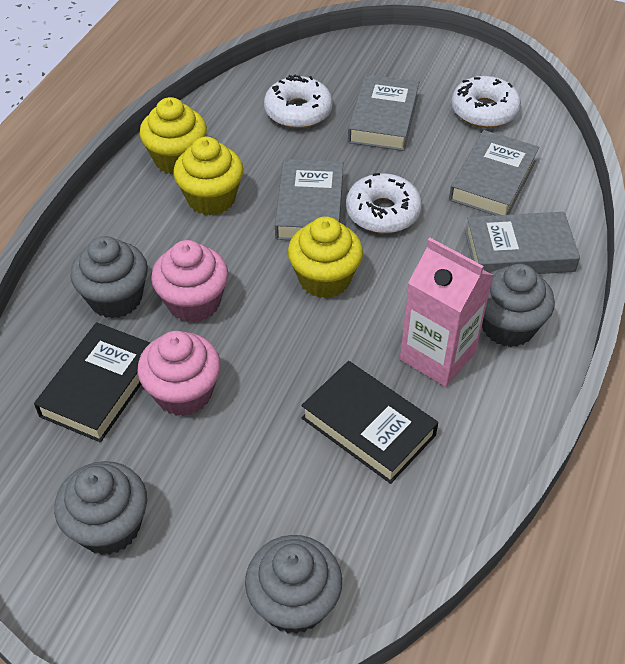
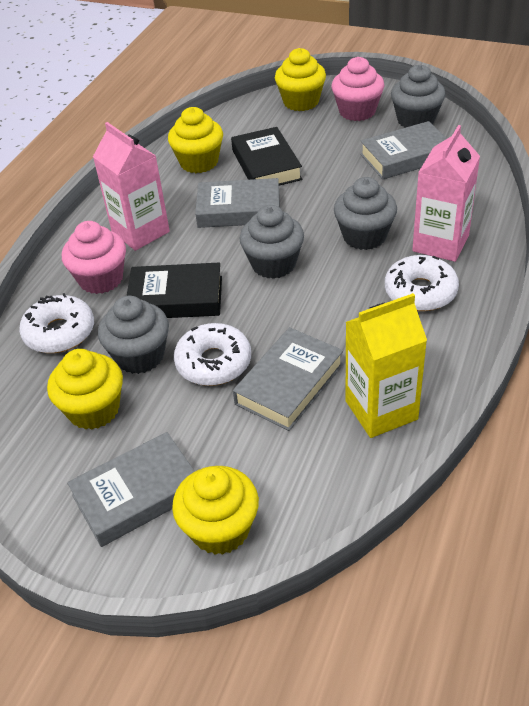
pink carton: [400,238,493,387] = 1 -> [93,122,170,251] [412,125,480,262] = 2
yellow carton: none = 0 -> [345,293,427,438] = 1
yellow cupcake: [140,97,207,174] [173,137,243,215] [288,216,363,298] = 3 -> [47,349,123,430] [168,107,223,173] [172,466,259,555] [275,48,326,111] = 4

